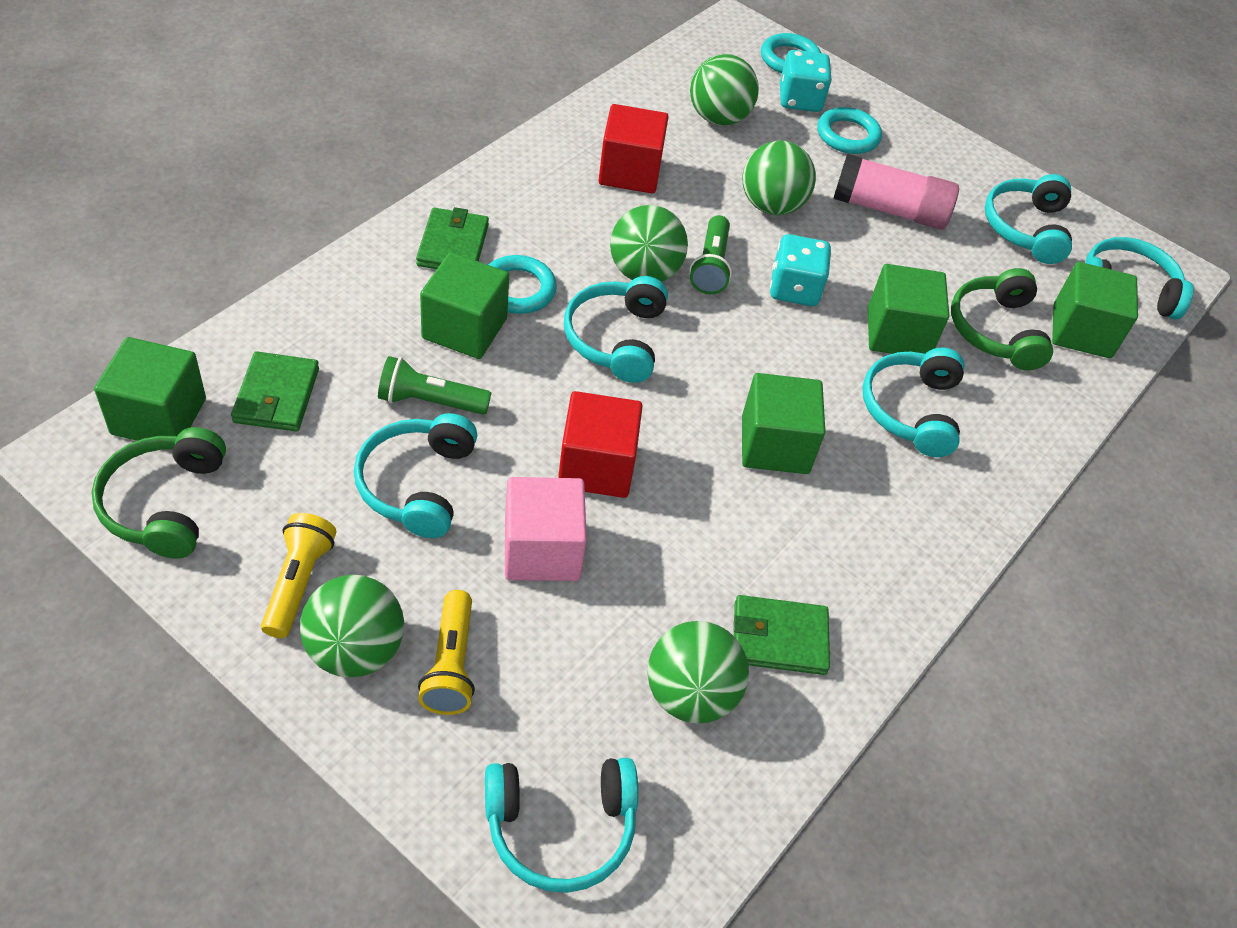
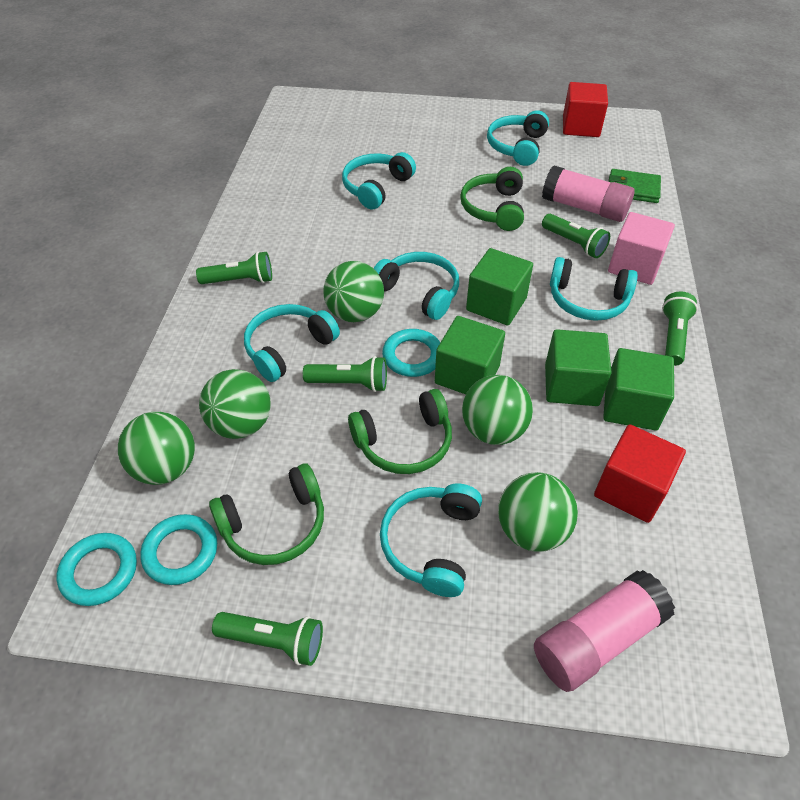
green cube: [94,337,206,441] [420,252,509,359] [742,373,825,474] [868,264,949,354] [1052,262,1138,358] = 5 -> [435,316,505,394] [466,248,533,326] [545,329,612,406] [603,348,674,430] = 4
green flashlight: [378,356,491,415] [689,215,732,294] = 2 -> [196,252,272,284] [212,612,323,666] [303,356,387,392] [542,214,610,258] [662,292,698,366] = 5
green headphones: [92,427,226,559] [951,268,1053,370] = 2 -> [209,463,324,565] [348,389,452,474] [460,167,524,231] = 3
green wallet: [231,351,319,432] [416,207,489,269] [734,595,830,675] = 3 -> [609,169,661,203] = 1
pink glue stick: [833,153,959,230] = 1 -> [534,570,675,692] [542,166,635,222] = 2
turquoise dice: [770,234,831,306] [780,50,832,112] = 2 -> none = 0
yellow flashlight: [261,513,336,638] [418,590,475,715] = 2 -> none = 0

